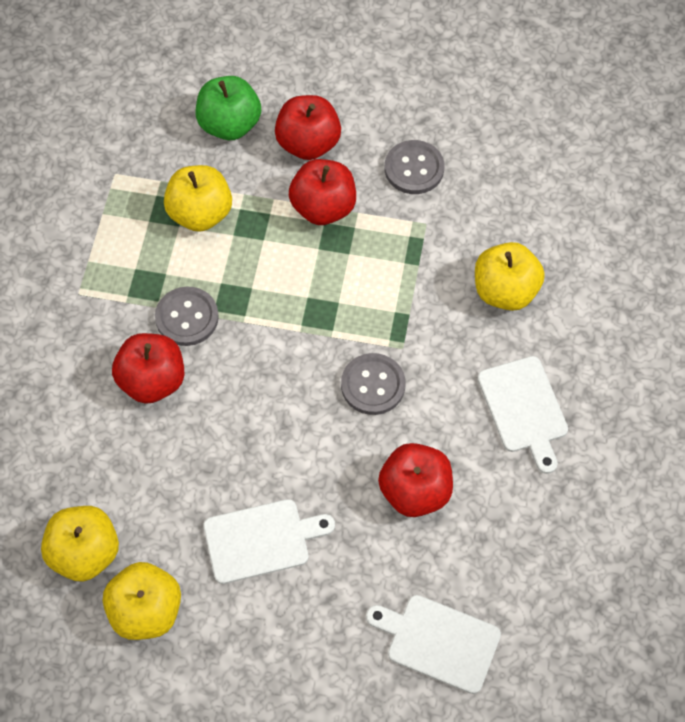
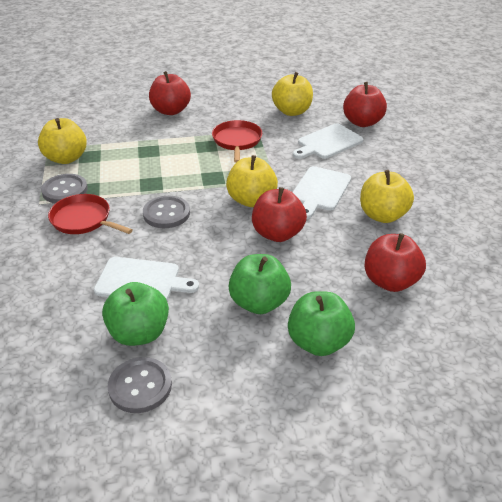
green apple: [196,76,261,140] = 1 -> [102,282,169,346] [228,254,291,314] [288,291,355,356] = 3
red pan: none = 0 -> [48,194,133,234] [212,120,262,163] = 2

